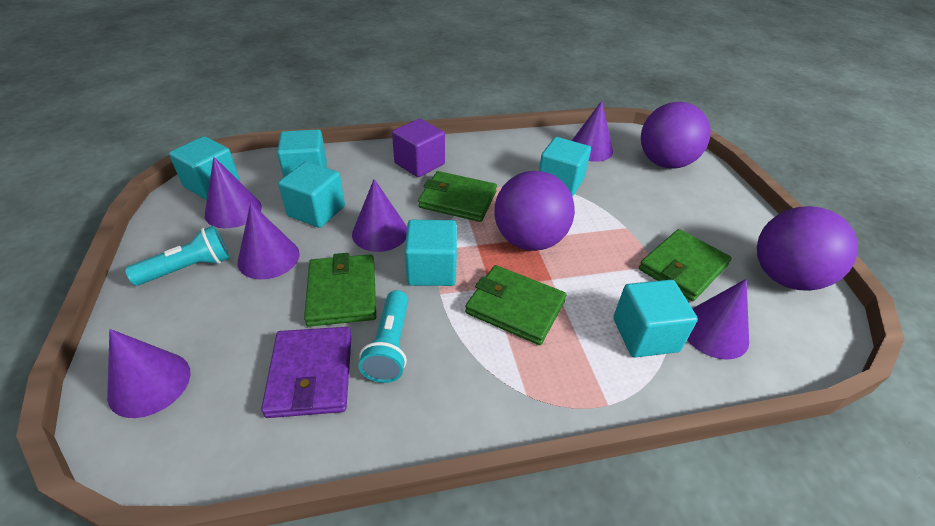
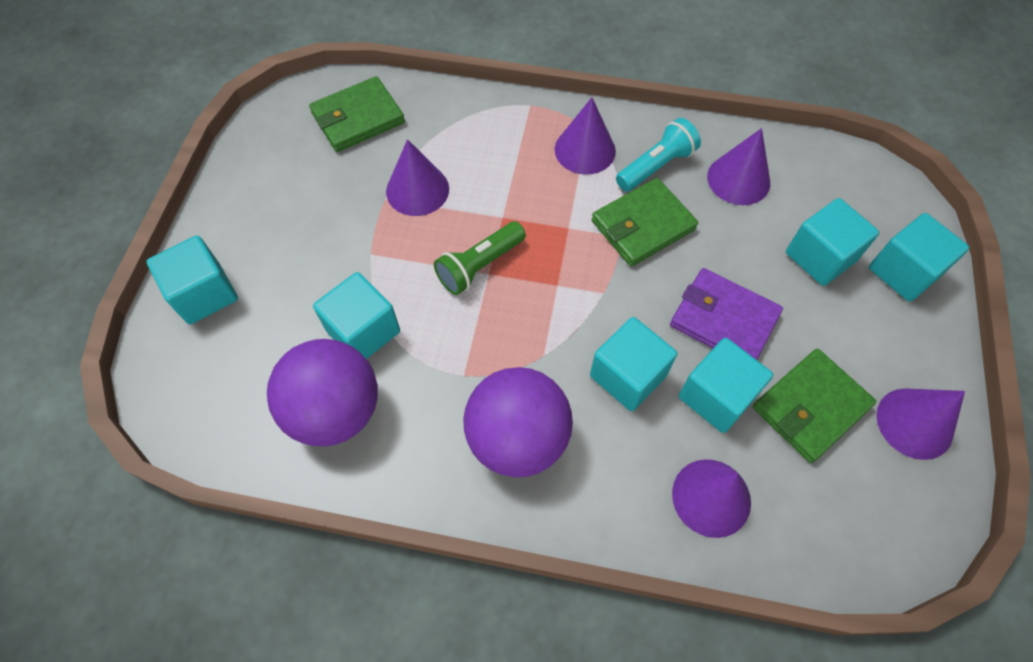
green flashlight: none = 0 -> [434,221,526,295] = 1
green wallet: [304,253,376,327] [418,171,497,222] [465,265,566,345] [639,229,732,301] = 4 -> [309,76,405,152] [592,178,698,267] [753,349,876,463] = 3
purple ball: [495,171,575,251] [641,102,711,169] [757,206,858,291] = 3 -> [267,339,378,447] [463,367,573,477] = 2
purple cone: [107,329,191,418] [205,157,262,228] [238,203,300,279] [352,179,407,252] [572,101,613,162] [687,279,749,360] = 6 -> [386,139,449,216] [555,97,616,175] [672,459,751,538] [707,128,770,205] [876,388,965,460] = 5
purple cube: [392,119,445,177] = 1 -> none = 0
turquoise flashlight: [125,225,230,286] [359,290,408,383] = 2 -> [616,118,701,192] = 1

